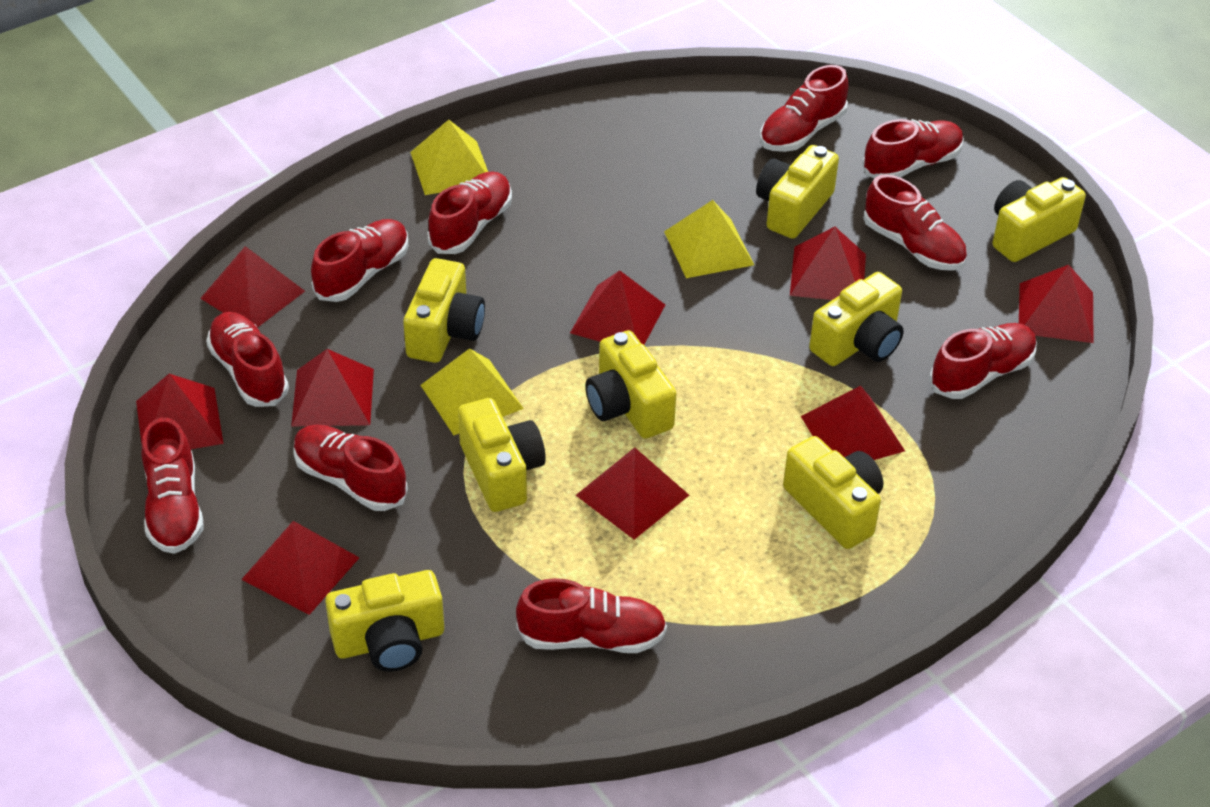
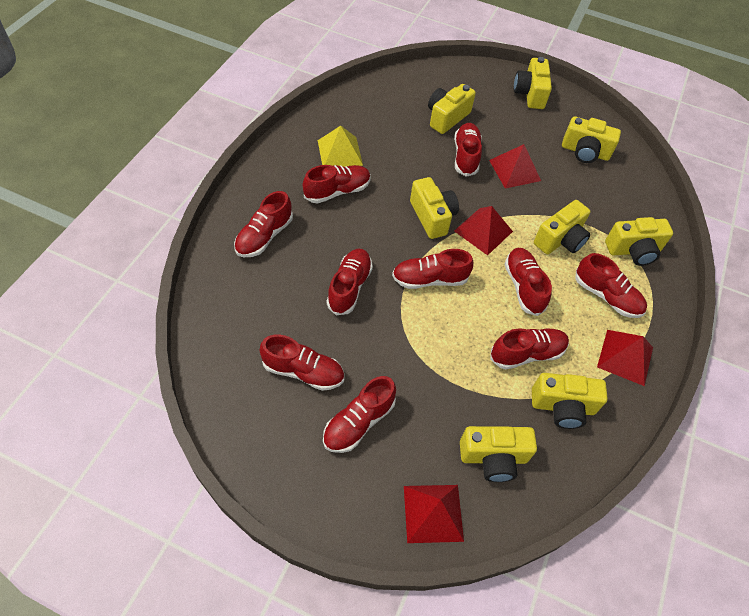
red pyramid: [136,374,224,449] [200,246,305,328] [241,521,360,615] [291,349,374,427] [570,270,665,345] [576,447,689,540] [790,227,866,300] [801,386,905,460] [1019,265,1094,343] = 9 -> [404,485,464,543] [454,206,513,255] [489,144,541,189] [597,330,653,386] = 4
yellow pyramid: [410,119,488,195] [421,348,524,435] [664,200,754,278] = 3 -> [318,126,363,167] = 1

